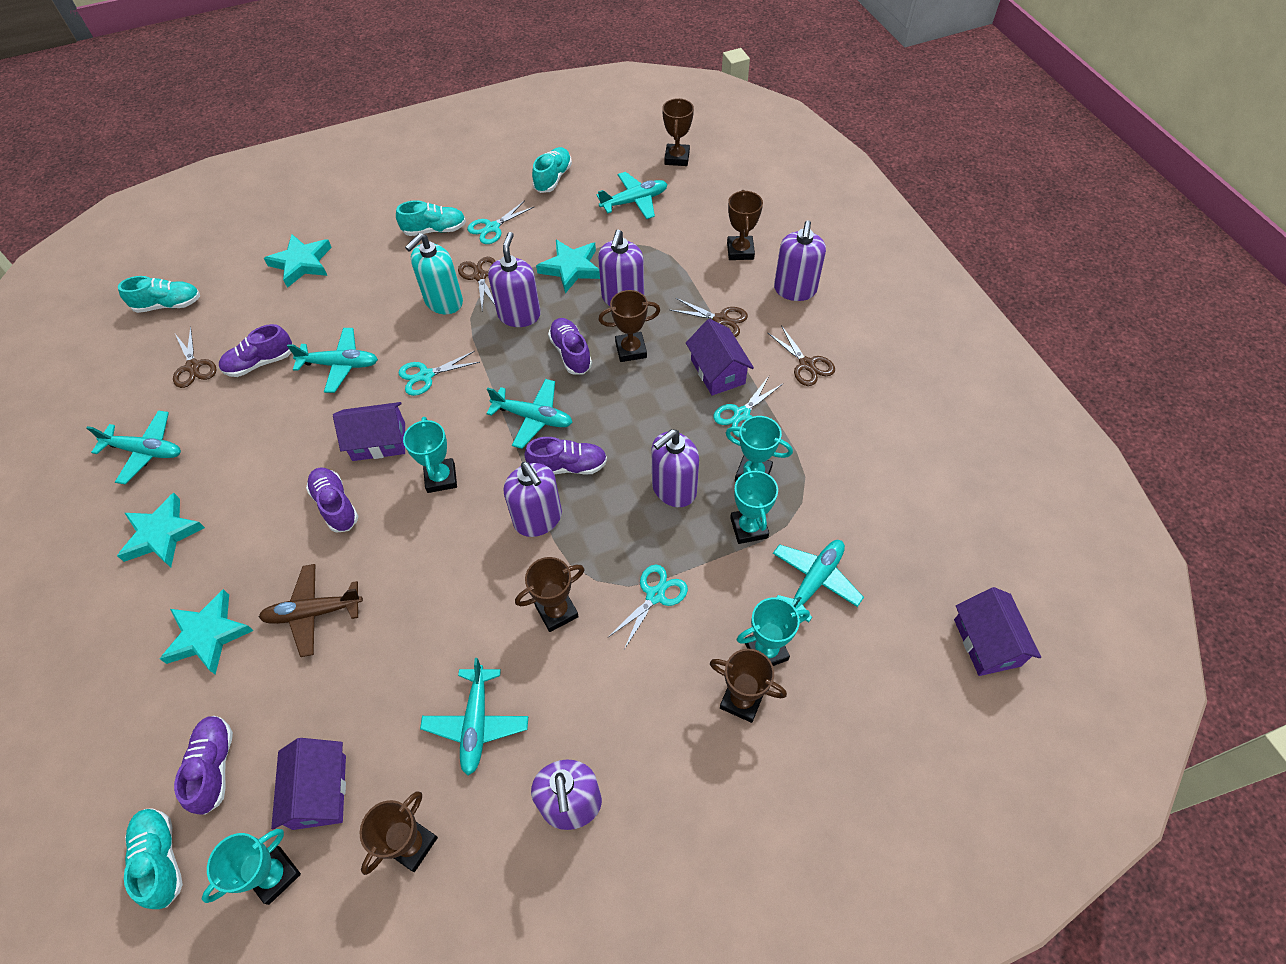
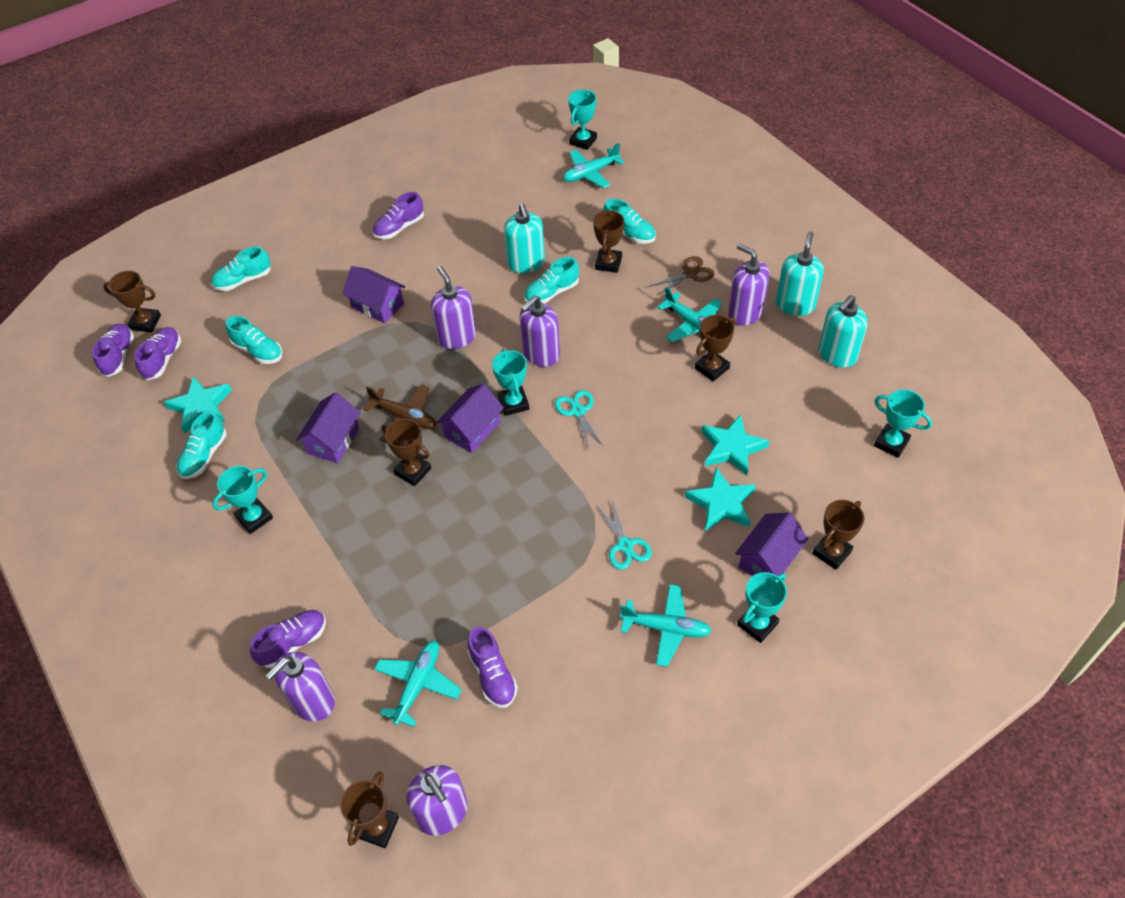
brown scissors: [173,326,217,388] [458,257,496,310] [670,298,748,337] [768,325,835,386] = 4 -> [648,256,714,297] = 1
purple soap dispenser: [488,232,541,327] [504,462,562,537] [531,760,602,830] [598,230,644,306] [651,429,699,507] [774,220,826,301] = 6 -> [266,652,335,721] [406,765,468,836] [431,266,476,349] [519,296,560,367] [728,244,770,326] = 5
turquoise plane: [86,410,181,485] [287,328,378,393] [420,658,528,775] [486,379,573,449] [596,172,667,219] [773,540,864,622] = 6 -> [374,641,462,727] [563,143,624,188] [620,584,712,667] [657,287,722,342] = 4
turquoise scissors: [398,351,480,396] [467,200,534,244] [608,564,688,648] [714,376,783,437] = 4 -> [555,390,604,451] [596,500,652,570] = 2
turquoise shoe: [118,276,200,313] [124,808,183,909] [396,200,466,236] [532,147,572,193] = 4 -> [176,411,226,479] [211,246,271,291] [226,316,282,364] [524,257,579,304] [603,199,656,244] = 5
turquoise soap dispenser: [405,233,463,314] = 1 -> [504,203,545,274] [776,231,824,316] [818,295,868,368] = 3
turquoise star: [117,493,205,567] [160,589,254,674] [264,234,332,288] [536,240,600,294] = 4 -> [164,376,232,433] [685,467,756,531] [701,414,769,476] = 3

